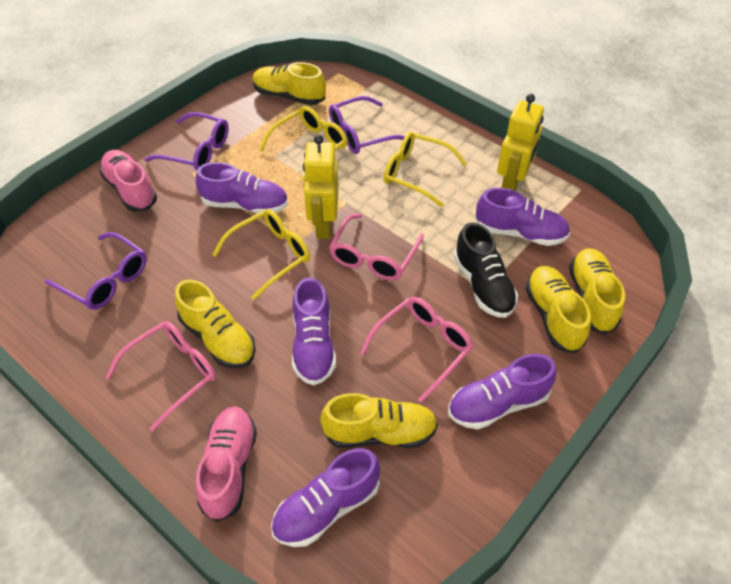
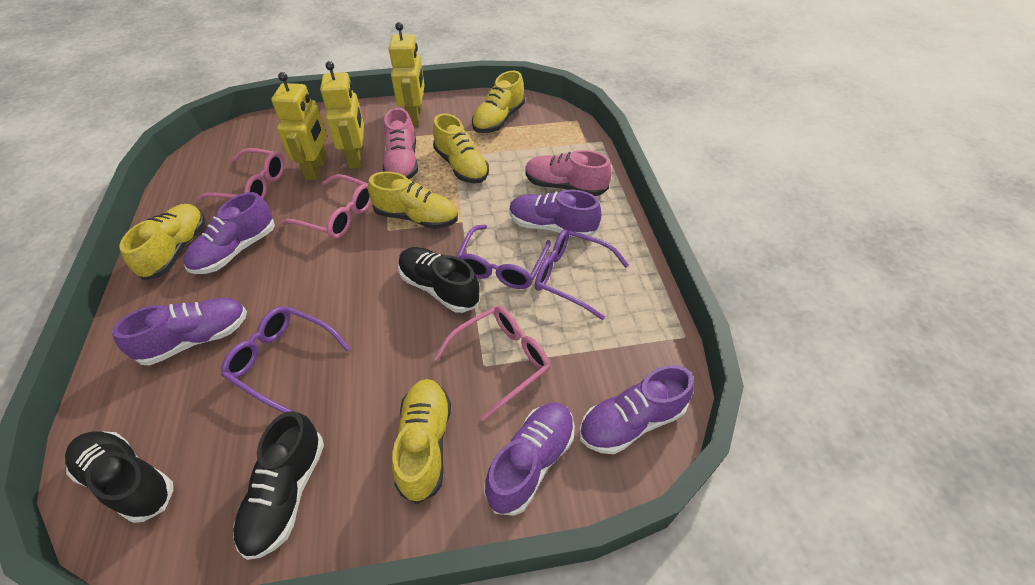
black shoe: [454,222,518,318] = 1 -> [65,431,173,523] [233,411,324,560] [398,247,481,313] = 3
yellow glasses: [212,209,310,300] [259,106,348,181] [384,132,467,207] = 3 -> none = 0
yellow robot: [303,135,339,239] [497,94,544,191] = 2 -> [271,72,327,180] [320,61,364,169] [389,22,425,126] = 3

